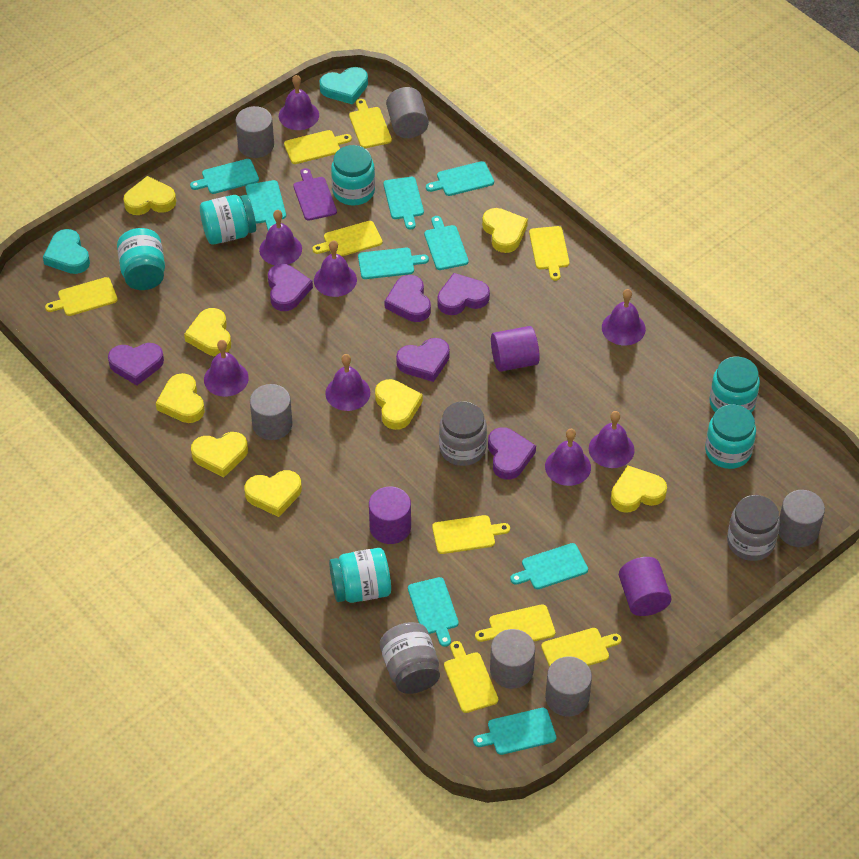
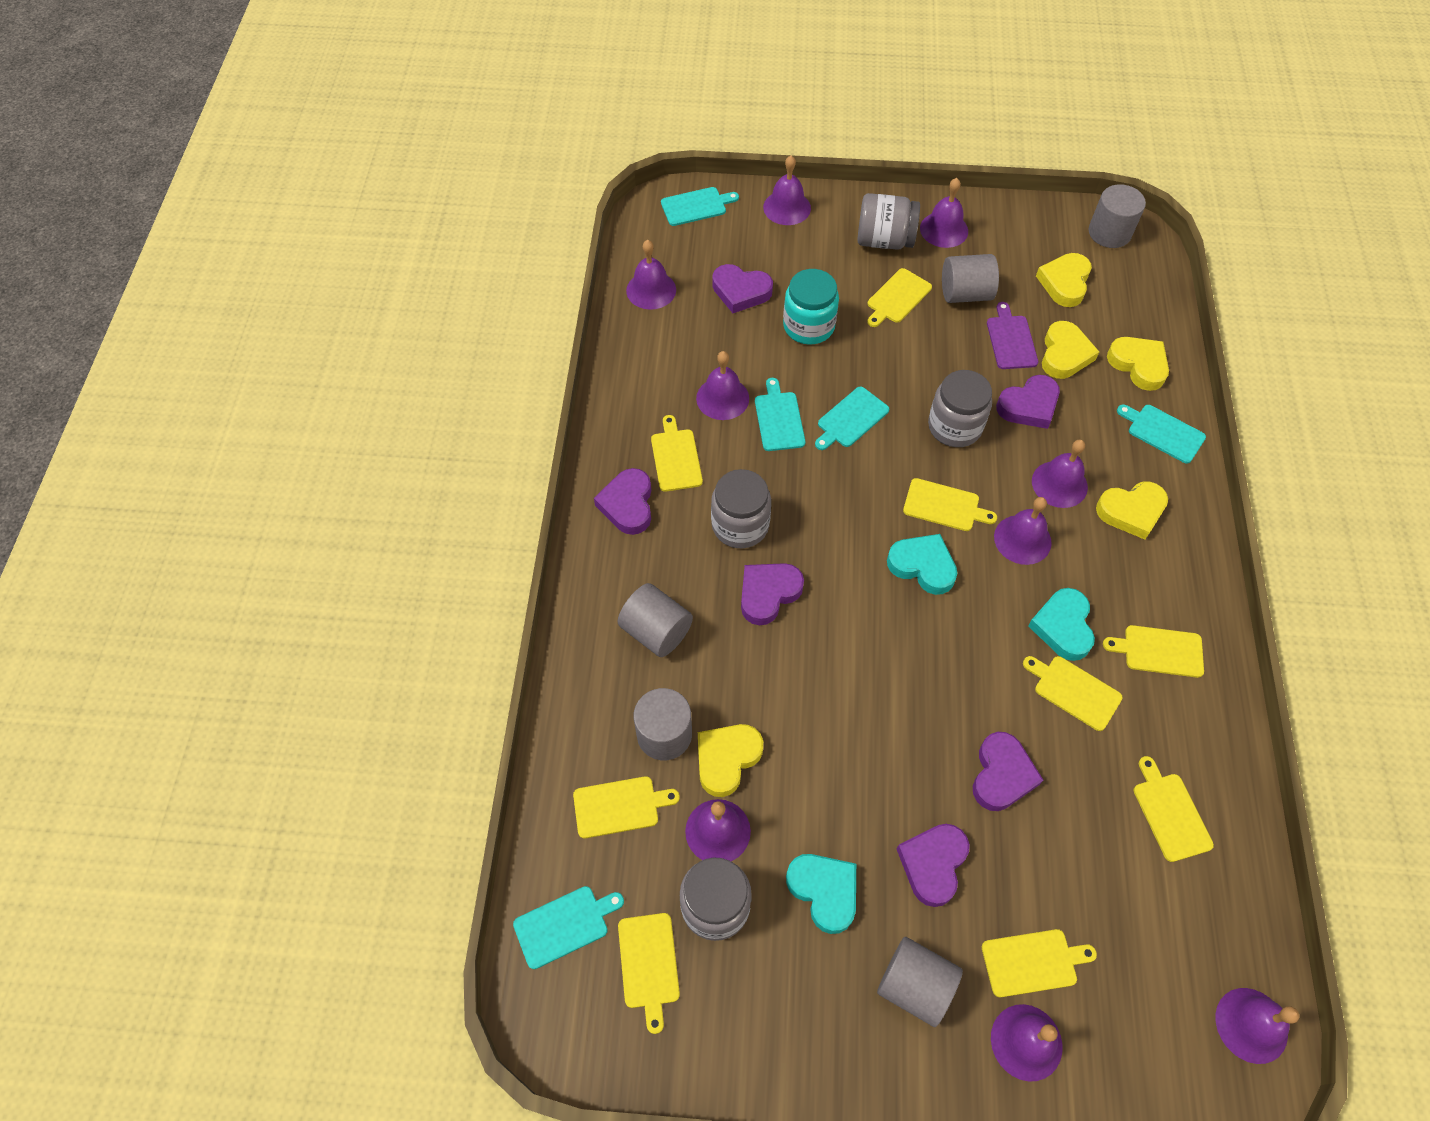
grey cylinder: [235,106,274,158] [250,384,293,440] [386,87,429,138] [490,629,535,689] [545,656,592,717] [778,490,825,547] = 6 -> [617,583,693,657] [633,688,692,760] [877,937,963,1027] [942,254,999,303] [1089,184,1146,248] = 5
grey jar: [380,622,440,694] [439,401,487,466] [727,495,780,561] = 3 -> [680,857,752,941] [711,469,771,548] [857,193,920,250] [928,370,992,447] = 4
purple bell: [204,340,249,397] [259,210,302,265] [279,75,319,130] [314,240,357,297] [325,354,370,411] [545,429,591,486] [589,411,635,468] [602,289,646,345] = 8 -> [626,240,676,310] [685,799,751,861] [696,351,749,420] [763,156,811,225] [920,178,968,248] [991,1004,1063,1082] [994,497,1052,565] [1032,440,1088,508] [1216,988,1299,1064] = 9
purple cylinder: [369,486,411,544] [491,326,540,372] [619,557,671,616] = 3 -> none = 0
turquoise cutting board: [190,159,259,194] [246,180,286,230] [358,248,429,279] [383,177,424,229] [408,577,459,647] [424,216,469,270] [426,161,494,196] [473,708,556,755] [510,543,588,589] = 9 -> [513,886,624,969] [661,187,739,226] [755,378,805,451] [815,387,889,450] [1117,404,1206,464] = 5
turquoise heart: [43,229,90,274] [320,67,368,105] = 2 -> [786,854,856,934] [887,534,958,595] [1028,588,1095,661] = 3
turquoise jar: [117,228,165,290] [200,195,256,245] [329,548,391,603] [331,145,375,206] [705,404,756,469] [710,356,760,413] = 6 -> [783,269,839,345] = 1
yellow heart: [123,176,176,215] [156,373,205,423] [184,308,231,356] [191,432,248,477] [244,470,302,517] [375,379,423,430] [482,208,528,253] [611,466,667,513] = 8 -> [698,724,763,797] [1036,253,1092,307] [1042,321,1099,379] [1096,482,1168,539] [1107,337,1169,391] = 5

